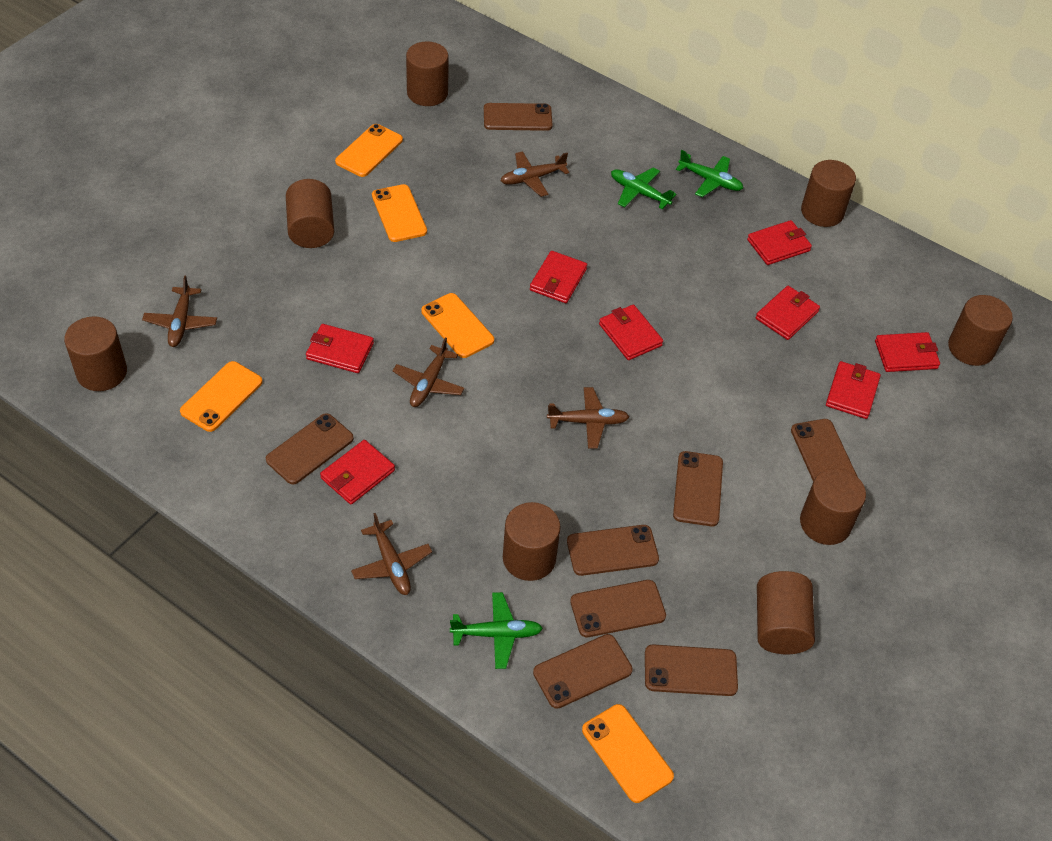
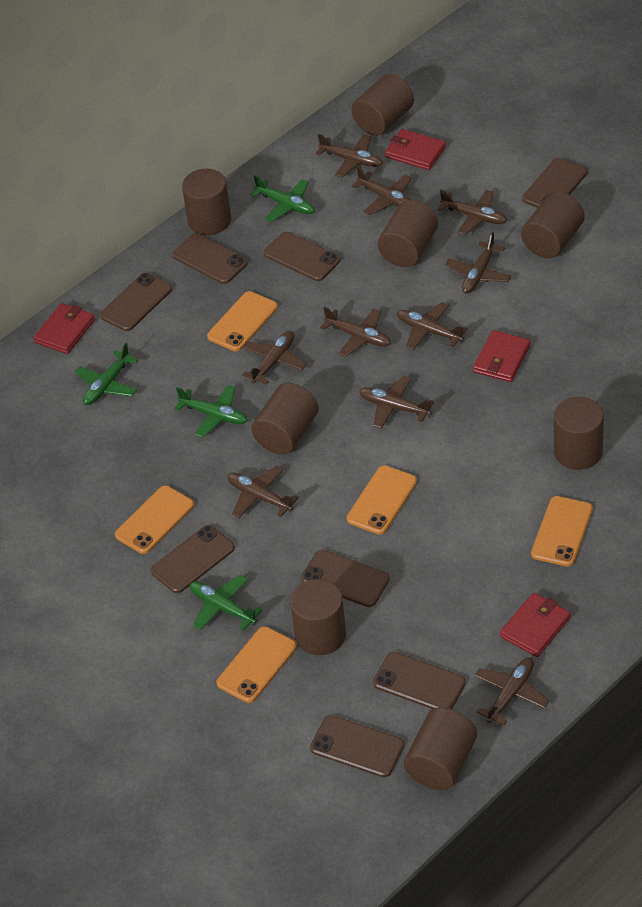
brown plane: [142,276,217,347] [351,513,432,595] [393,337,465,407] [500,151,569,197] [547,387,629,448] = 5 -> [227,466,299,518] [242,331,307,385] [316,134,383,177] [320,307,391,357] [352,167,412,215] [359,376,434,429] [397,302,468,350] [437,189,507,235] [445,232,512,294] [474,657,550,726] = 10
green plane: [450,592,543,669] [611,167,676,209] [676,150,743,197] = 3 -> [75,343,138,405] [174,385,248,438] [190,575,263,631] [250,175,315,222] = 4
red wallet: [306,324,374,373] [320,440,395,504] [530,251,587,303] [599,305,663,360] [747,220,812,265] [756,286,820,340] [826,361,881,419] [875,332,940,372] = 8 -> [33,303,95,354] [385,129,446,170] [473,330,530,382] [500,593,571,657] = 4

